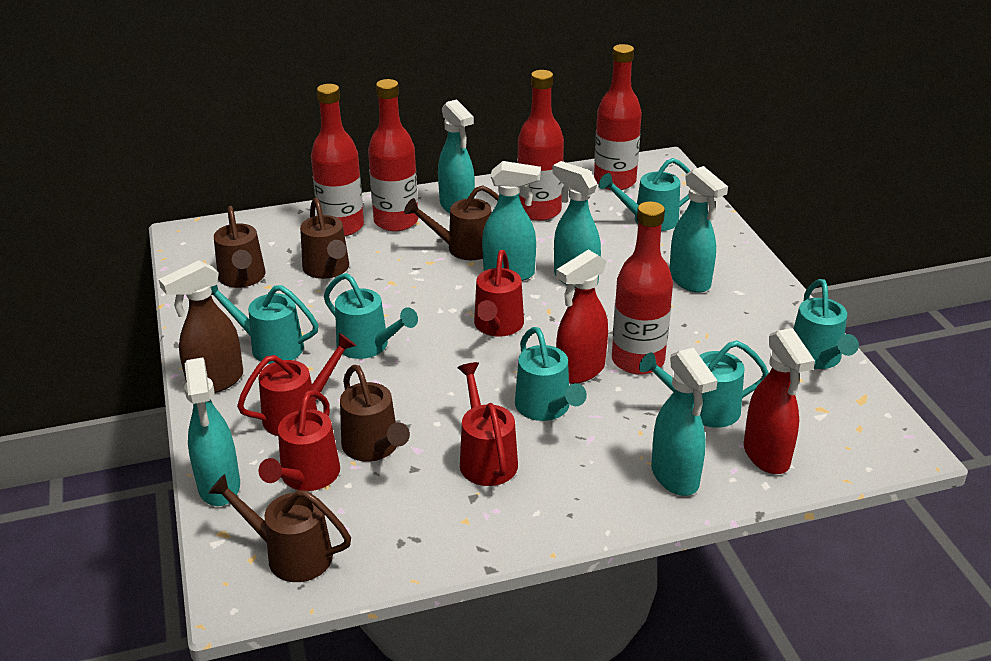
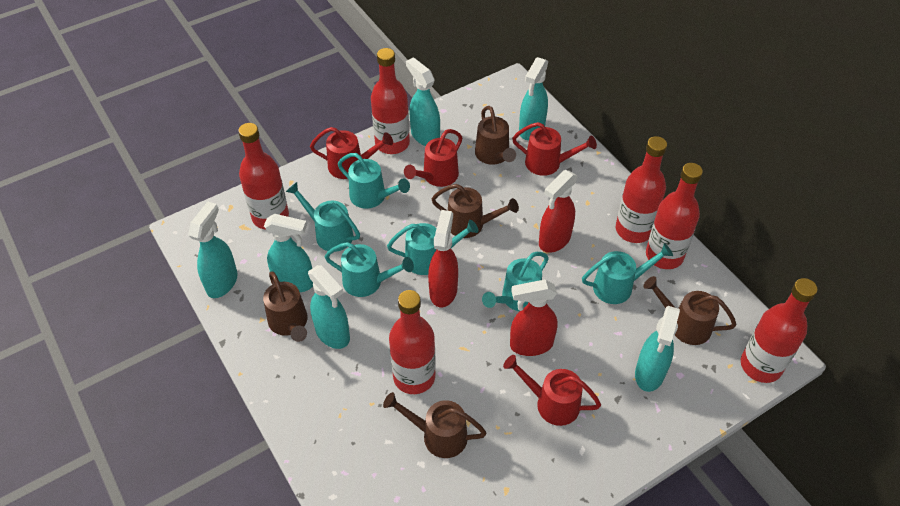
brown spray bottle: [159,260,243,393] = 1 -> none = 0
red bottle: [311,84,364,236] [368,79,418,232] [517,70,564,221] [594,44,642,190] [612,201,673,375] = 5 -> [238,123,289,229] [371,48,410,154] [389,290,436,394] [616,136,667,243] [646,163,703,269] [741,278,817,383] = 6
red spray bottle: [556,249,608,384] [744,328,815,474] = 2 -> [428,210,458,307] [510,280,557,356] [539,170,578,253] = 3

